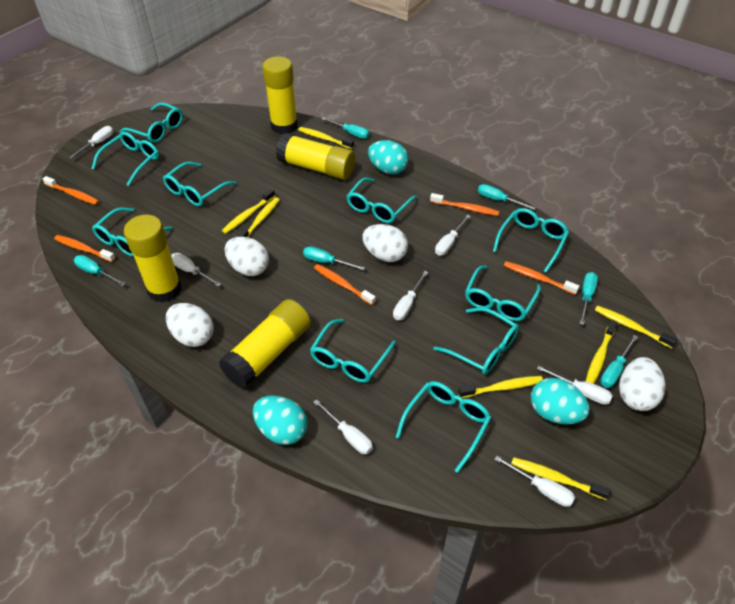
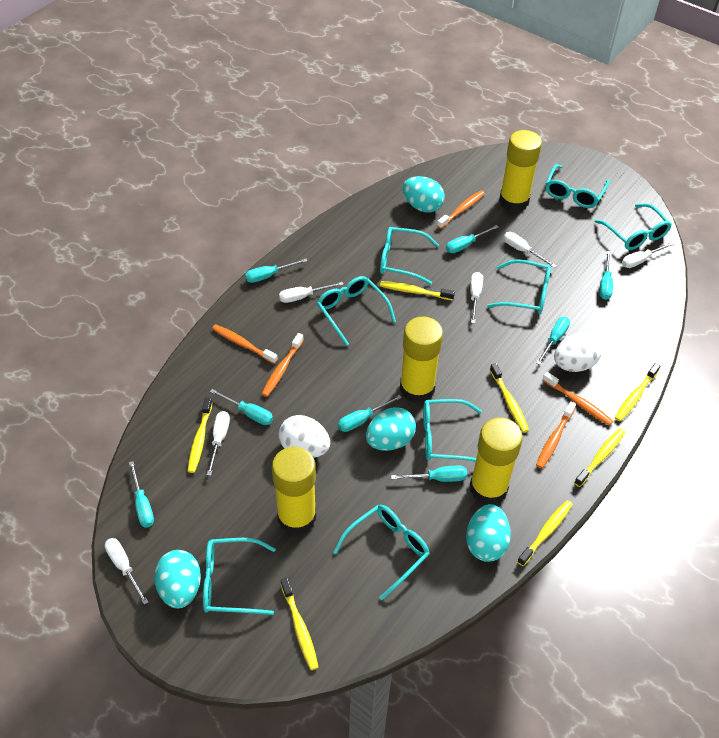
turquoise egg: [253,396,308,445] [368,140,408,174] [531,378,590,424] = 3 -> [154,550,201,608] [366,407,416,451] [403,176,445,213] [466,504,511,562] = 4
turquoise glasses: [92,132,159,186] [92,208,173,257] [120,102,183,143] [163,162,236,206] [310,319,396,383] [347,178,417,223] [396,381,491,473] [433,307,519,375] [465,266,541,321] [493,208,569,273] = 10 -> [203,538,276,615] [317,276,396,346] [333,505,430,600] [380,227,439,285] [423,399,482,462] [487,259,551,314] [545,164,610,208] [594,203,672,250] = 8
turquoise screwdriver: [74,255,126,286] [303,246,365,270] [322,117,369,139] [478,184,535,210] [580,272,598,325] [600,335,638,388] = 6 -> [129,461,154,528] [210,389,273,425] [245,259,307,283] [338,395,402,432] [391,466,467,482] [446,225,499,253] [536,317,570,365] [600,251,613,300] = 8
white egg: [166,303,214,347] [225,237,269,276] [362,224,408,262] [619,357,665,411] = 4 -> [278,415,330,458] [554,332,602,372] = 2
white screwdriver: [69,126,113,159] [171,253,221,287] [313,399,373,454] [393,271,428,320] [435,215,471,255] [494,456,575,507] [537,366,613,405] = 7 -> [105,538,148,605] [207,411,230,476] [279,282,344,303] [470,272,483,323] [503,232,556,268] [622,242,674,268] = 6

